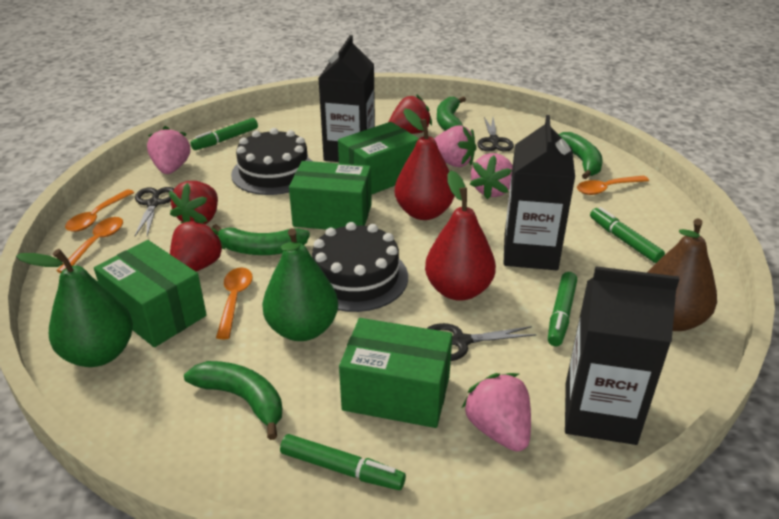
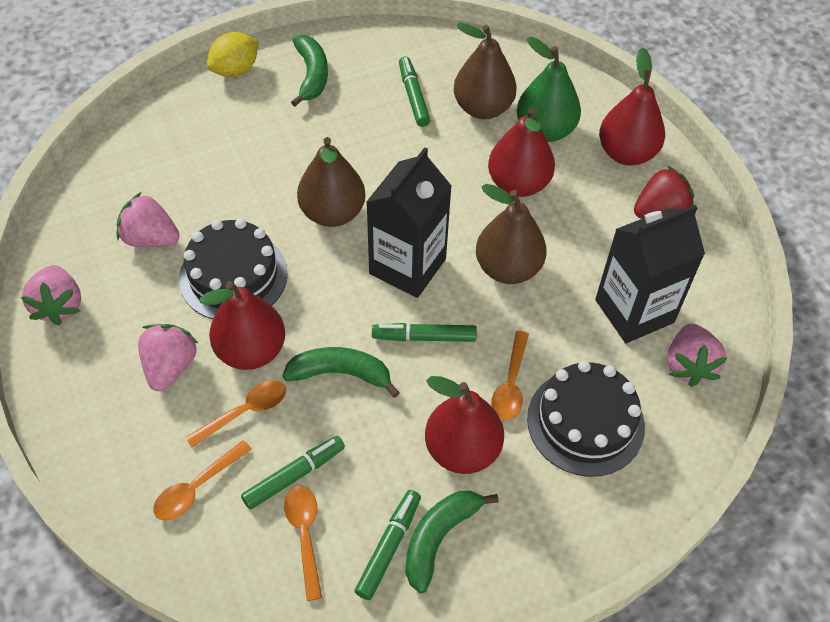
black carton: [318,35,375,162] [504,115,575,270] [565,266,679,445] = 3 -> [366,147,452,298] [595,205,705,343] = 2
black scissors: [135,187,174,236] [427,323,537,361] [477,117,514,152] = 3 -> none = 0
brown pear: [647,219,717,331] = 1 -> [297,137,365,227] [454,23,517,119] [476,184,547,284] = 3
green banana: [184,361,282,440] [212,224,310,255] [437,96,466,131] [558,132,603,179] = 4 -> [282,347,400,398] [291,35,328,107] [405,491,499,593] = 3
green box: [94,240,207,347] [289,161,372,230] [338,122,419,195] [339,318,452,428] = 4 -> none = 0
green pear: [16,249,133,367] [262,228,338,341] = 2 -> [517,37,581,142] = 1
red pear: [395,108,455,220] [425,170,496,301] = 2 -> [200,281,285,370] [425,376,504,474] [488,107,555,197] [599,47,665,166] = 4
red strawberry: [169,181,218,224] [170,219,225,272] [389,94,432,134] = 3 -> [634,166,694,219] = 1
yellow lemon: none = 0 -> [207,32,259,77] = 1

